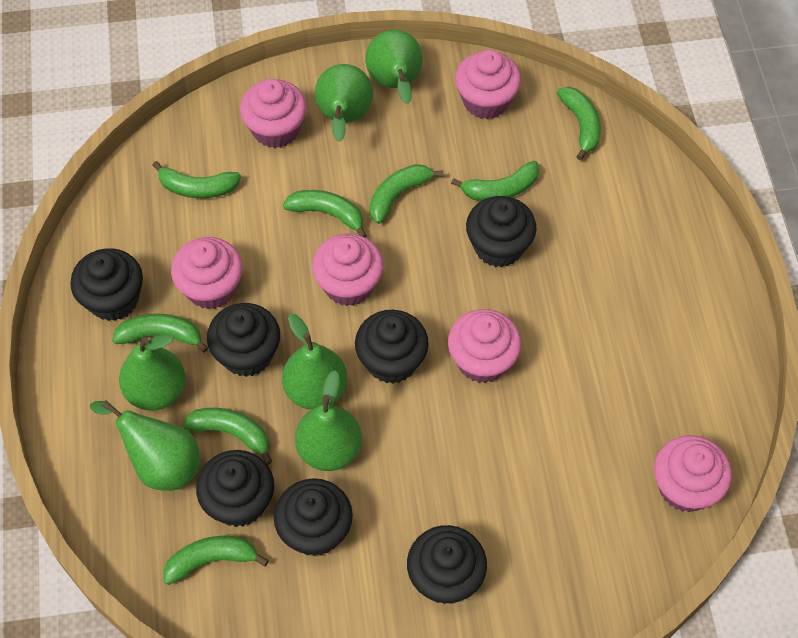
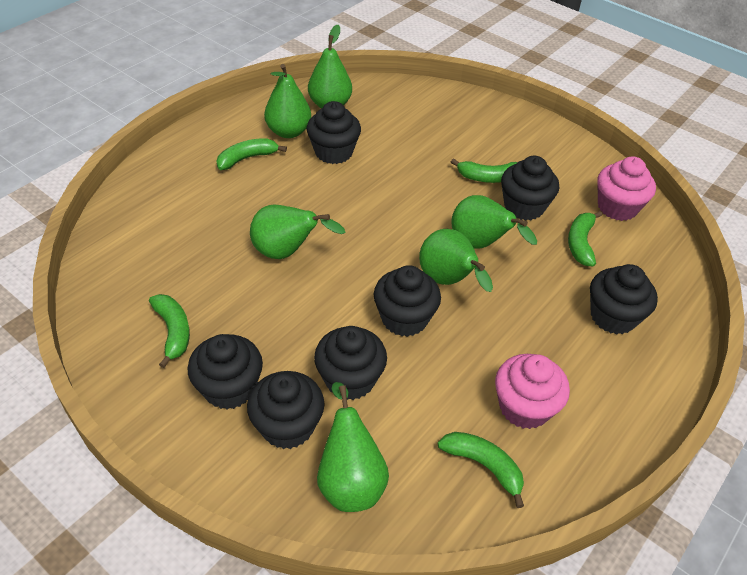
green banana: [112,314,208,353] [153,161,241,198] [163,536,269,585] [182,408,272,465] [283,190,367,238] [370,164,443,224] [451,161,539,201] [557,87,601,160] = 8 -> [149,294,190,368] [216,138,287,170] [438,432,524,508] [451,158,518,183] [568,211,602,267] = 5
pink cupcake: [171,237,243,309] [240,79,307,148] [312,234,384,306] [448,309,522,383] [455,50,521,119] [654,435,732,512] = 6 -> [495,354,570,429] [597,156,656,221] = 2

